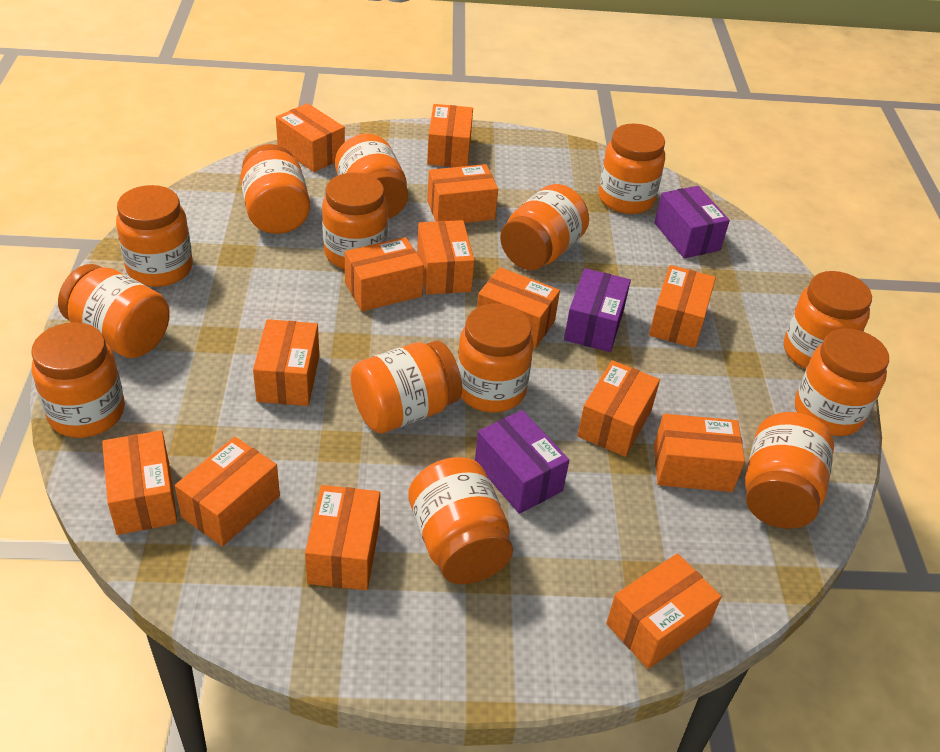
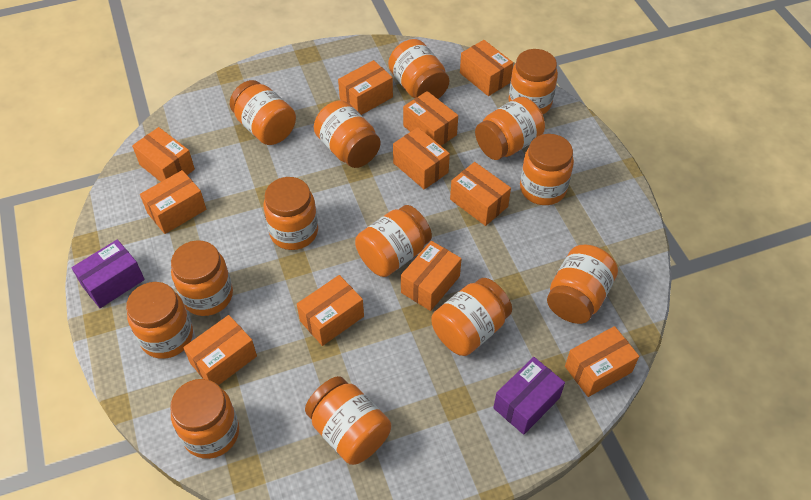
orange box: [102,430,177,535] [175,437,280,547] [253,319,319,406] [276,103,345,172] [305,485,380,590] [344,237,424,311] [417,220,475,295] [427,104,473,167] [427,164,498,223] [477,267,560,349] [577,360,660,457] [606,553,721,669] [649,265,716,348] [654,414,745,492] = 14 -> [132,127,195,182] [140,170,206,234] [183,315,257,385] [297,275,364,346] [338,60,393,115] [393,127,450,189] [401,241,462,311] [403,91,458,146] [450,162,511,226] [460,40,513,96] [565,326,639,397] = 11
purple box: [475,410,569,514] [564,268,631,352] [654,186,730,258] = 3 -> [71,239,145,308] [493,357,565,435] = 2

